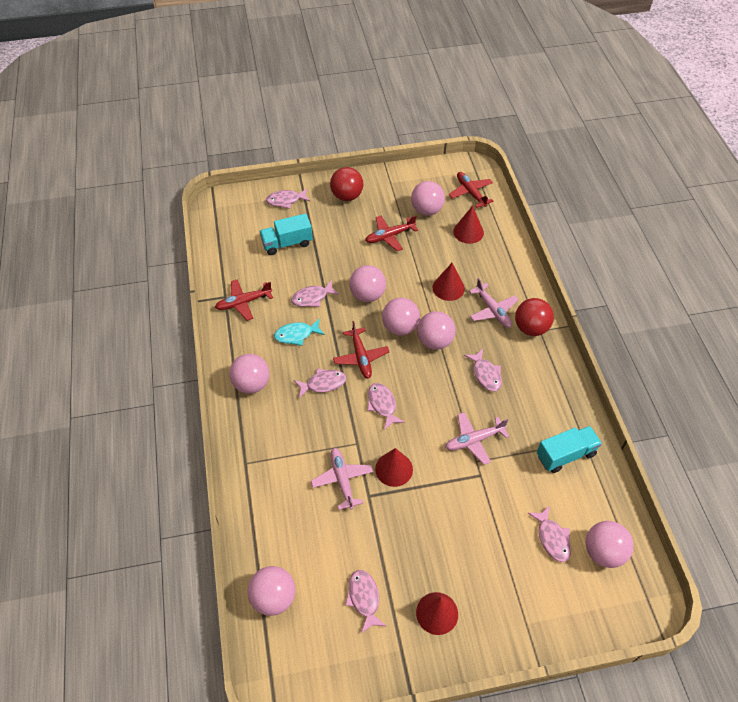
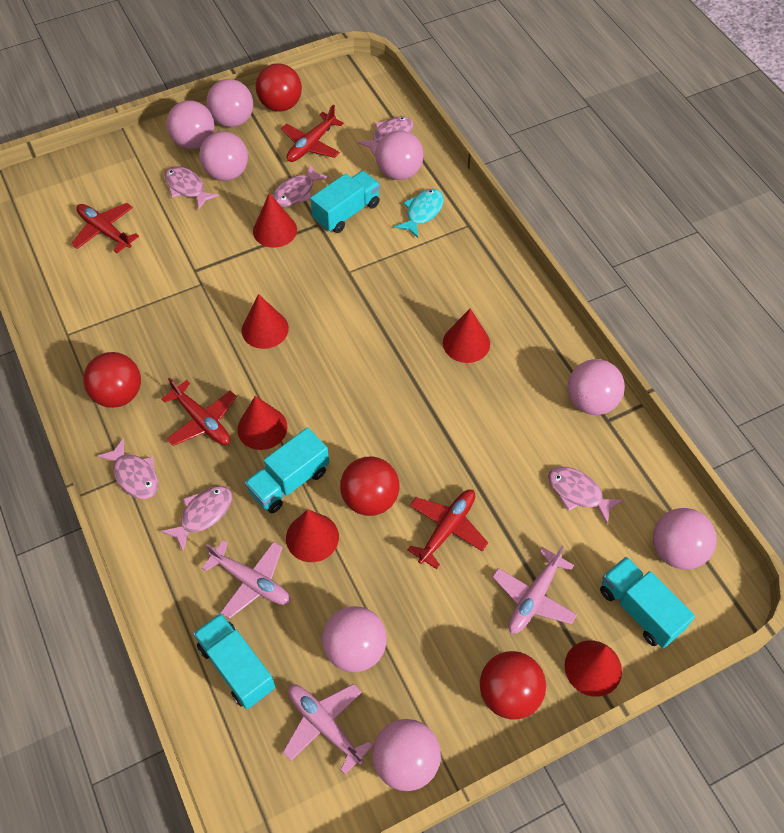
pink ball: [229,354,270,394] [247,566,295,616] [349,265,386,302] [382,298,420,336] [411,181,445,216] [417,311,456,350] [586,521,634,568] = 7 -> [167,100,215,149] [199,131,248,181] [206,79,253,127] [322,606,387,672] [372,719,441,791] [375,130,424,180] [567,359,625,415] [653,508,717,570] = 8
pink fish: [266,188,310,209] [291,280,340,307] [294,368,346,398] [345,570,386,633] [367,383,405,430] [464,349,502,391] [528,505,571,562] = 7 -> [97,438,158,499] [161,486,232,551] [165,166,219,210] [273,165,329,207] [358,116,413,156] [548,466,623,524] = 6
red ball: [330,167,363,201] [515,298,554,336] = 2 -> [83,352,141,408] [256,63,302,112] [340,457,400,516] [480,651,546,720] = 4
red cone: [375,448,413,487] [416,592,458,635] [433,263,465,301] [453,206,484,244] = 4 -> [237,396,287,450] [242,294,289,349] [253,193,297,248] [286,509,339,562] [443,308,490,363] [565,640,622,697] = 6
turquoise truck: [259,214,313,255] [537,426,602,473] = 2 -> [193,613,275,709] [245,428,329,513] [310,171,380,233] [600,557,695,648] = 4

